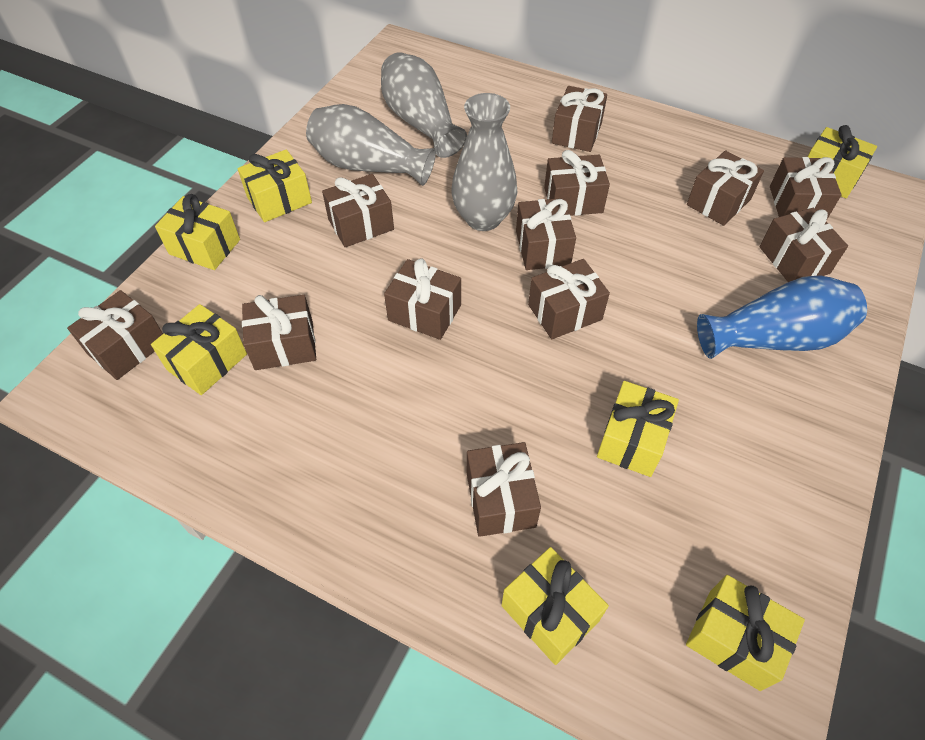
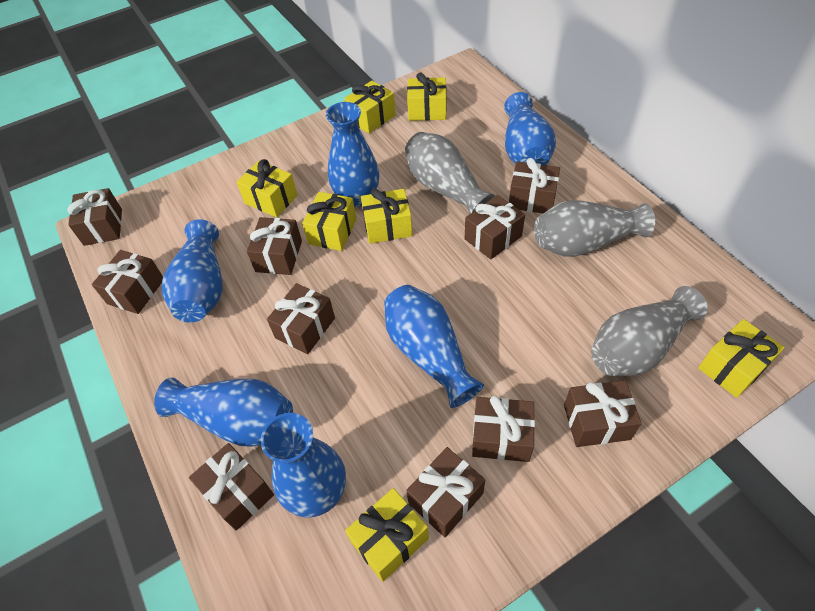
blue vase: [697,275,867,359] = 1 -> [154,378,293,447] [162,219,223,322] [261,413,346,518] [326,102,380,207] [384,285,484,408] [504,92,556,165] = 6
brown gift: [67,290,163,380] [242,295,316,370] [322,174,394,247] [384,258,461,340] [467,442,541,537] [516,198,576,270] [528,259,610,339] [544,150,610,216] [552,86,607,152] [687,150,764,226] [760,208,848,282] [770,157,842,221] = 12 -> [68,188,122,246] [92,250,163,314] [189,443,274,531] [247,217,302,275] [267,283,335,354] [406,447,485,537] [465,195,525,260] [472,396,535,462] [509,158,560,213] [564,380,642,447] = 10

